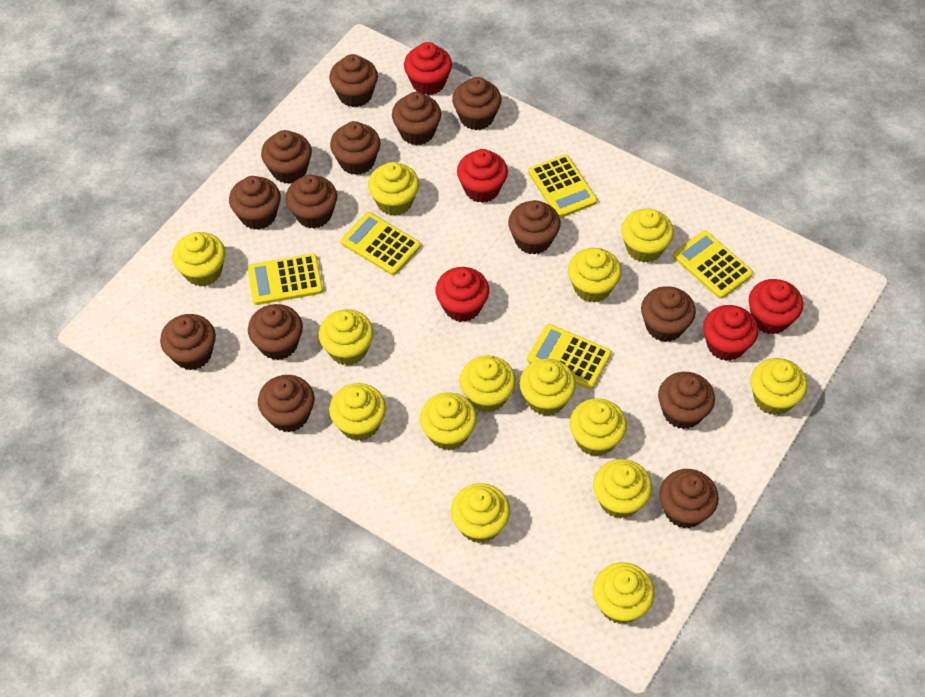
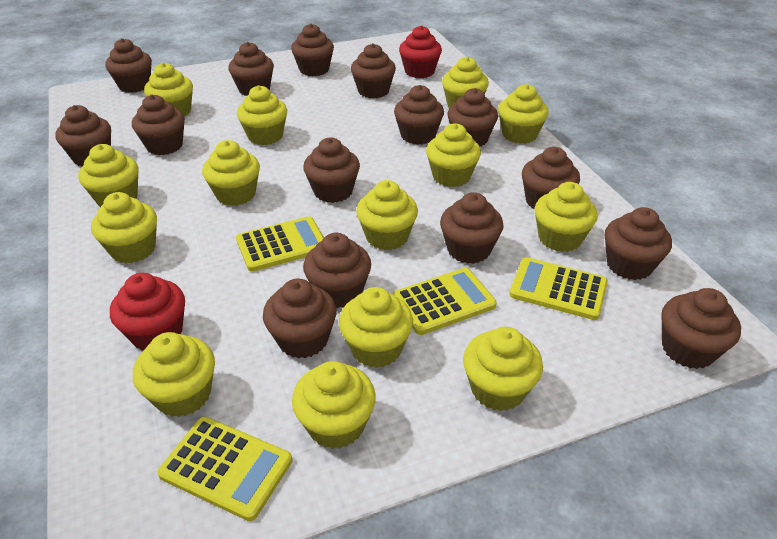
brown cupcake: [160,314,216,370] [229,176,281,230] [248,304,303,360] [258,375,314,432] [261,130,312,184] [286,175,337,228] [329,54,378,107] [330,121,381,175] [392,92,441,145] [452,77,501,130] [508,200,561,255] [641,286,696,342] [658,372,715,429] [659,469,719,528] = 14 -> [55,105,111,166] [105,38,152,93] [132,95,185,155] [228,42,274,96] [263,279,337,359] [291,24,334,76] [303,137,360,203] [303,233,371,308] [351,43,396,98] [394,85,444,145] [440,192,504,264] [447,88,498,147] [522,147,580,209] [605,207,672,280] [661,288,741,369] = 15
red cupcake: [404,42,452,95] [436,267,489,322] [457,149,508,203] [703,305,758,361] [749,279,803,334] = 5 -> [110,273,185,351] [399,25,442,78] = 2
yellow calculator: [247,254,323,305] [341,212,421,275] [527,324,611,389] [528,155,597,218] [673,231,753,299] = 5 -> [157,417,292,521] [236,216,324,272] [393,268,497,335] [509,257,608,320] = 4

